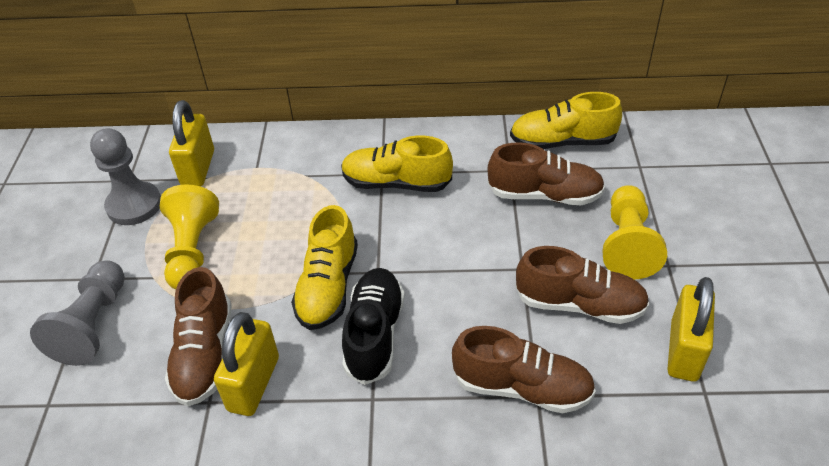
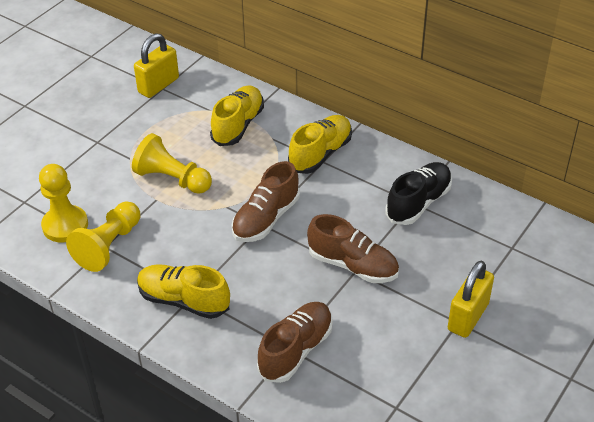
brown shoe: [165,267,232,406] [452,326,596,413] [487,142,605,205] [515,246,650,324] = 4 -> [231,161,300,242] [257,302,333,383] [307,214,399,283] = 3
grey pawn: [30,260,125,366] [90,128,161,225] = 2 -> none = 0
yellow padlock: [169,100,214,187] [214,312,279,416] [667,277,715,382] = 3 -> [134,33,179,98] [448,261,494,338] = 2
yellow pawn: [160,184,219,289] [602,185,667,280] = 2 -> [39,164,88,242] [66,201,140,272] [132,133,212,194] = 3

